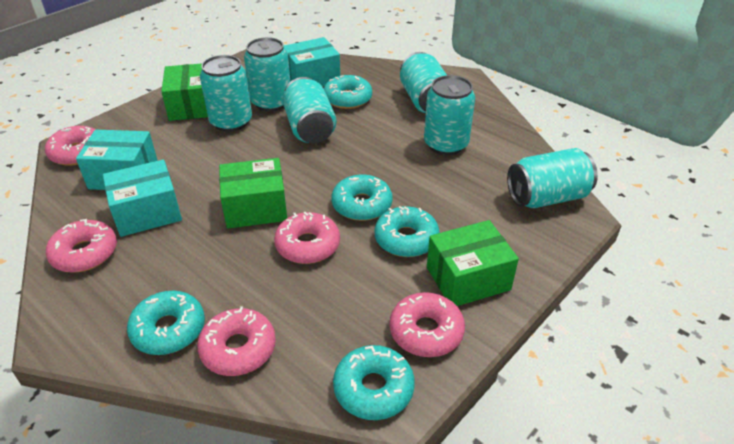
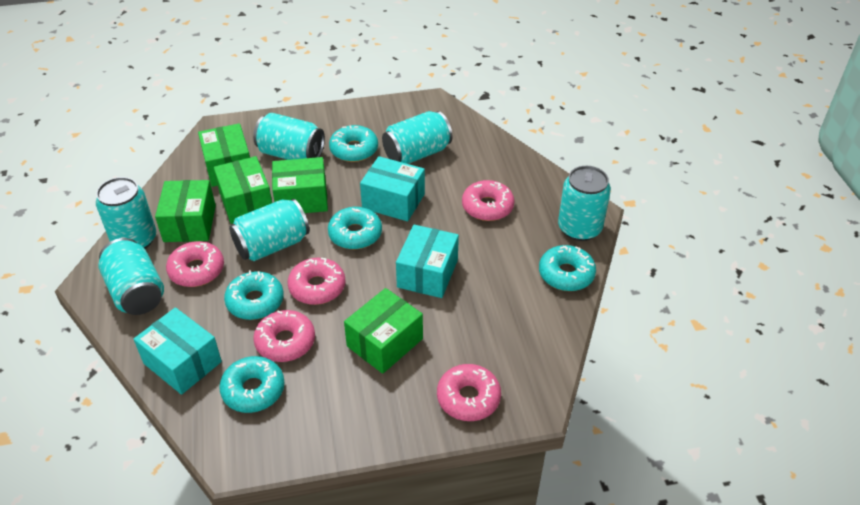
green box: [161,63,208,121] [219,158,287,228] [427,220,519,306] = 3 -> [155,180,216,242] [198,123,250,187] [214,156,272,224] [272,157,328,213] [344,288,423,374] = 5

